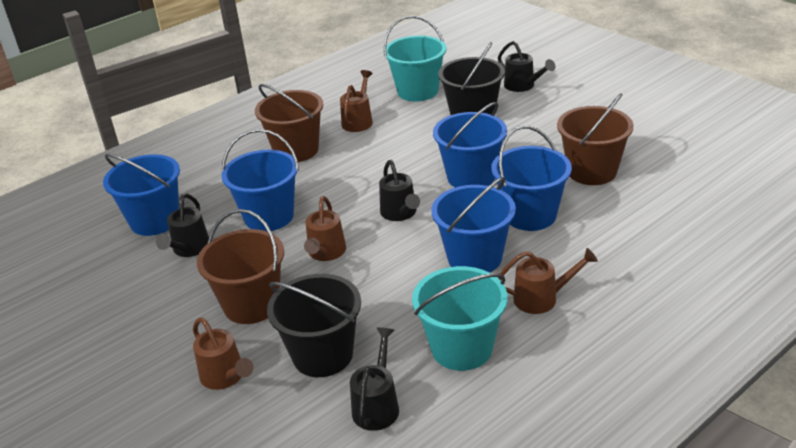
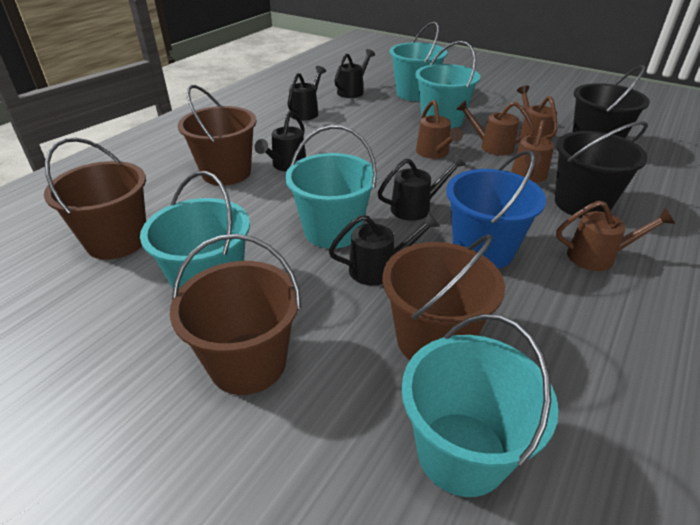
black watering can: [156,194,209,257] [350,327,399,431] [379,160,420,221] [498,41,555,92] = 4 -> [255,111,306,171] [288,66,326,121] [329,212,440,286] [334,49,375,98] [378,154,466,221] = 5
blue bucket: [103,154,180,236] [221,129,299,231] [431,177,516,273] [433,102,507,187] [491,126,572,231] = 5 -> [446,150,546,269] = 1
brown bucket: [197,209,284,324] [255,84,323,162] [557,94,634,185] = 3 -> [44,138,146,260] [170,234,301,395] [178,85,257,186] [382,235,505,360] = 4
brown watering can: [193,317,254,390] [304,196,346,261] [340,70,373,132] [497,248,598,314] = 4 -> [416,100,463,159] [456,100,535,156] [511,120,554,183] [517,85,557,141] [556,201,675,271] = 5
turquoise bucket: [384,16,446,102] [412,266,507,371] = 2 -> [140,171,250,289] [285,125,377,249] [390,22,447,101] [401,314,558,497] [415,41,480,129] = 5

